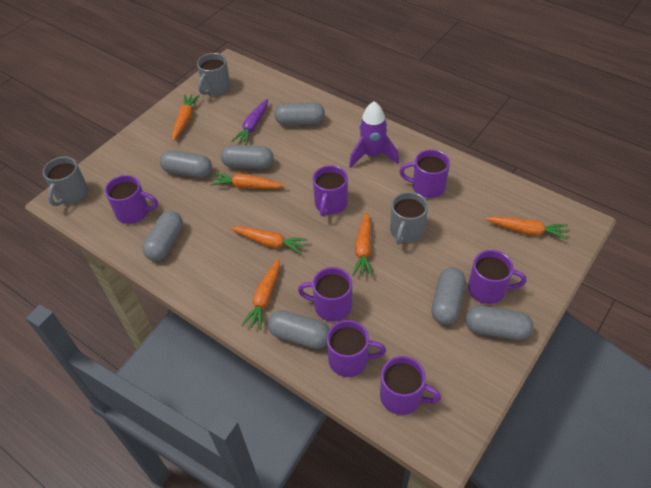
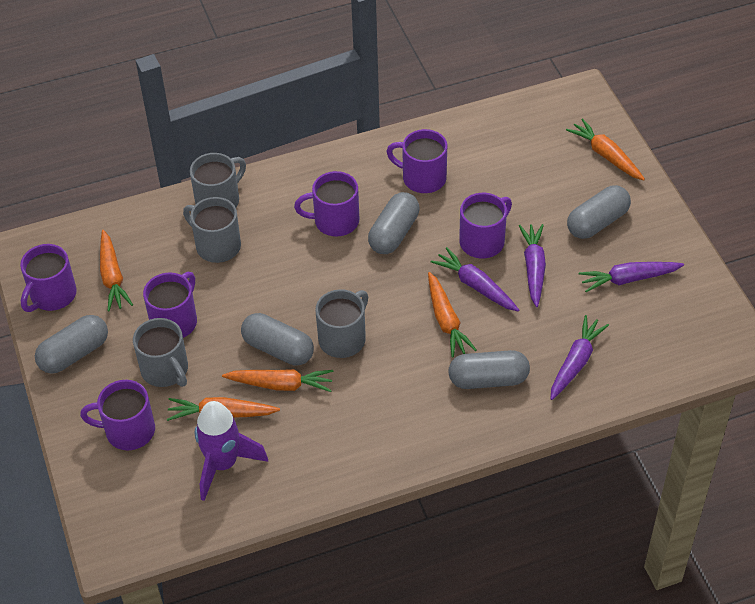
grey capsule: [142,211,183,261] [160,150,212,178] [221,145,274,169] [268,310,329,349] [275,102,325,125] [431,267,466,325] [466,306,533,340] = 7 -> [35,315,108,374] [241,313,314,366] [368,192,419,254] [448,350,530,389] [567,185,631,239] = 5
grey mug: [43,157,88,206] [197,53,231,96] [390,192,428,245] = 3 -> [133,318,188,387] [183,197,241,263] [190,153,246,208] [315,289,368,358] = 4
orange carrot: [172,94,200,141] [210,172,285,189] [230,226,308,254] [241,258,280,330] [352,212,373,277] [485,216,568,240] = 6 -> [100,230,133,311] [167,397,280,421] [222,369,333,392] [428,272,477,358] [566,119,645,180] = 5
purple carrot: [232,99,268,145] = 1 -> [431,247,519,311] [518,224,546,307] [550,315,609,400] [579,262,684,292] = 4
purple mug: [105,175,158,224] [298,267,352,322] [313,165,348,217] [327,320,386,377] [380,356,441,415] [399,149,450,198] [468,250,526,304] = 7 -> [20,244,77,312] [80,380,155,450] [143,272,197,338] [294,171,359,236] [386,129,447,193] [459,193,512,258] = 6

